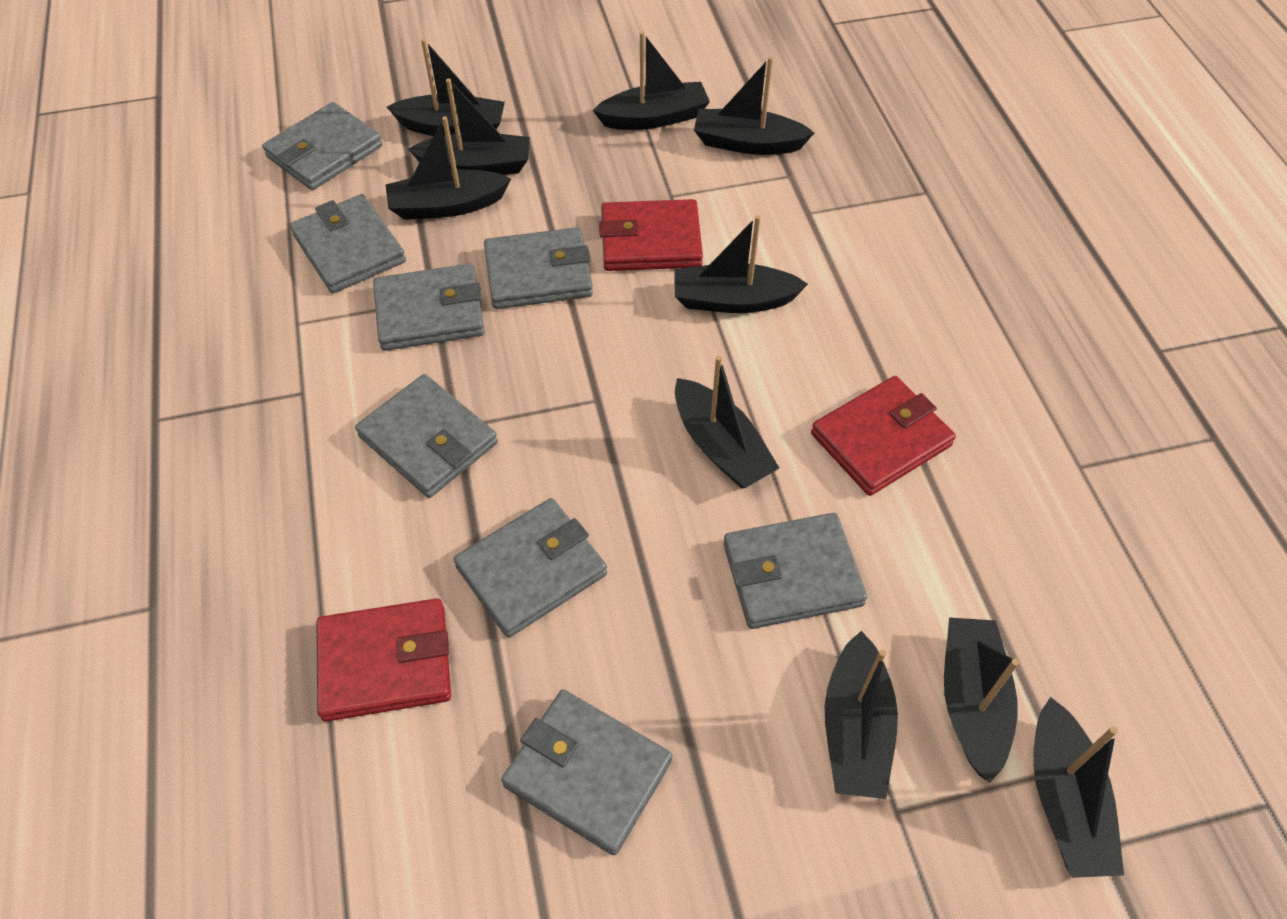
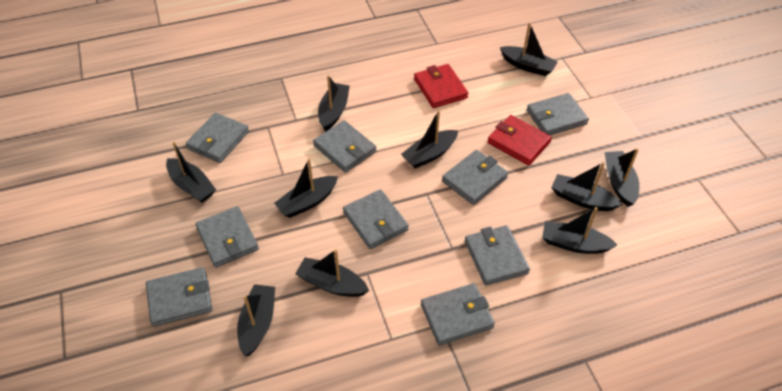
grey wallet: [262,102,382,190] [290,194,406,293] [355,374,498,498] [373,264,485,351] [454,498,607,638] [484,227,593,309] [501,689,672,855] [723,513,867,629] = 8 -> [146,267,212,327] [186,113,249,163] [195,206,259,268] [313,120,377,173] [343,189,409,249] [421,283,495,346] [442,150,508,205] [465,225,530,286] [527,93,589,135] = 9
red wallet: [317,598,451,722] [599,199,703,271] [811,376,956,496] = 3 -> [414,64,468,108] [487,115,552,165] = 2

